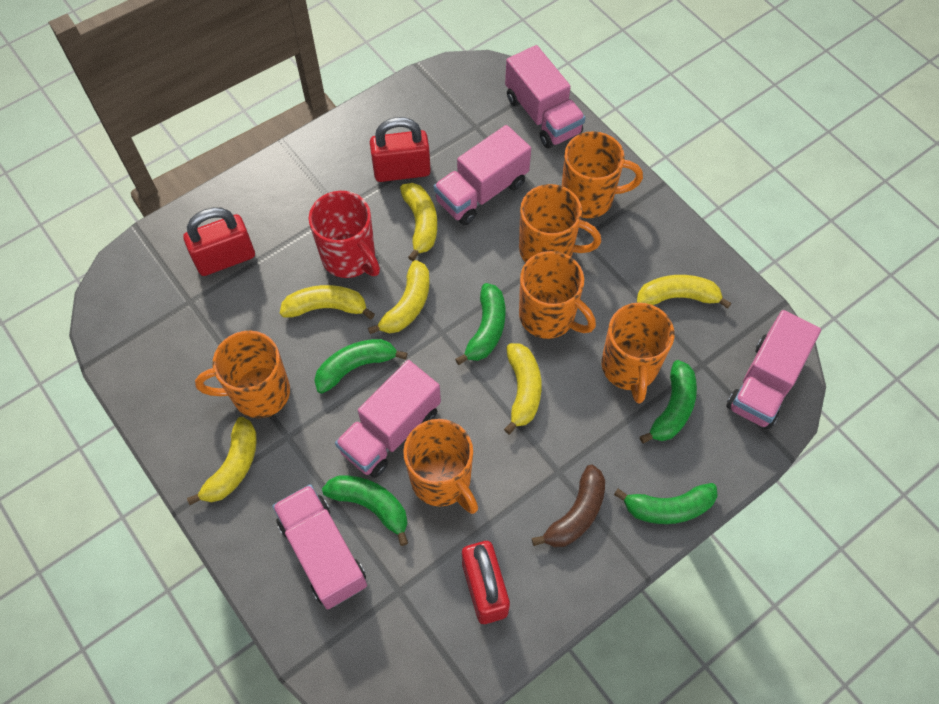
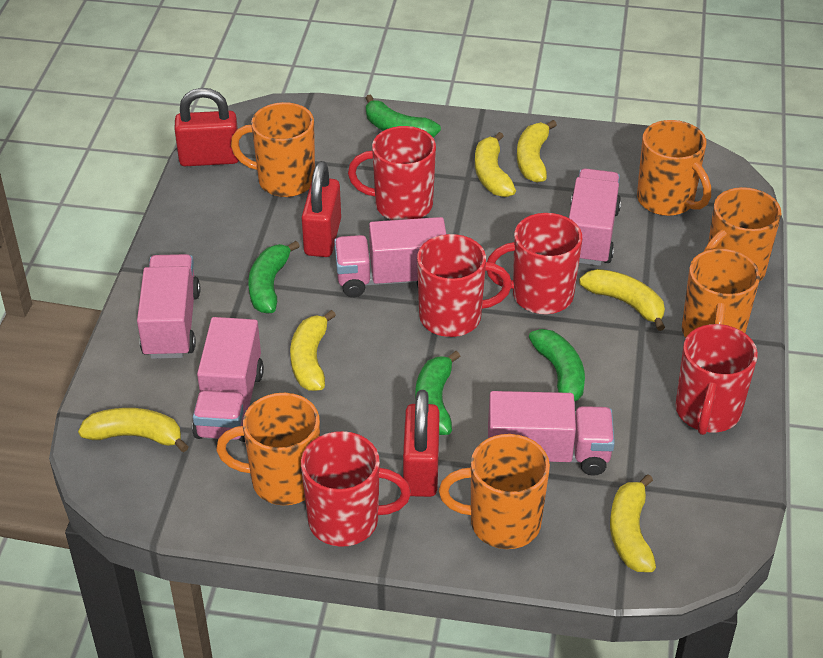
brown banana: [532,465,605,547] = 1 -> none = 0
green banana: [314,339,407,394] [322,475,408,546] [455,283,505,365] [614,483,718,524] [640,360,697,444] = 5 -> [248,241,300,314] [366,95,441,137] [415,351,460,435] [529,329,585,401] = 4
red mug: [309,191,380,278] = 1 -> [301,431,411,547] [348,126,436,220] [417,234,512,337] [487,213,582,314] [675,324,758,435] = 5

